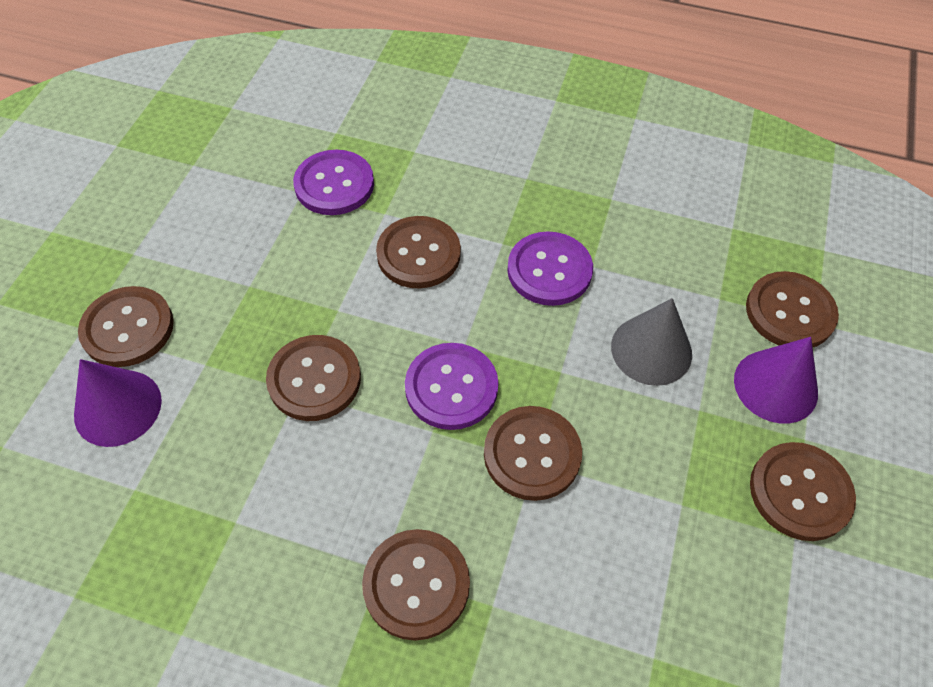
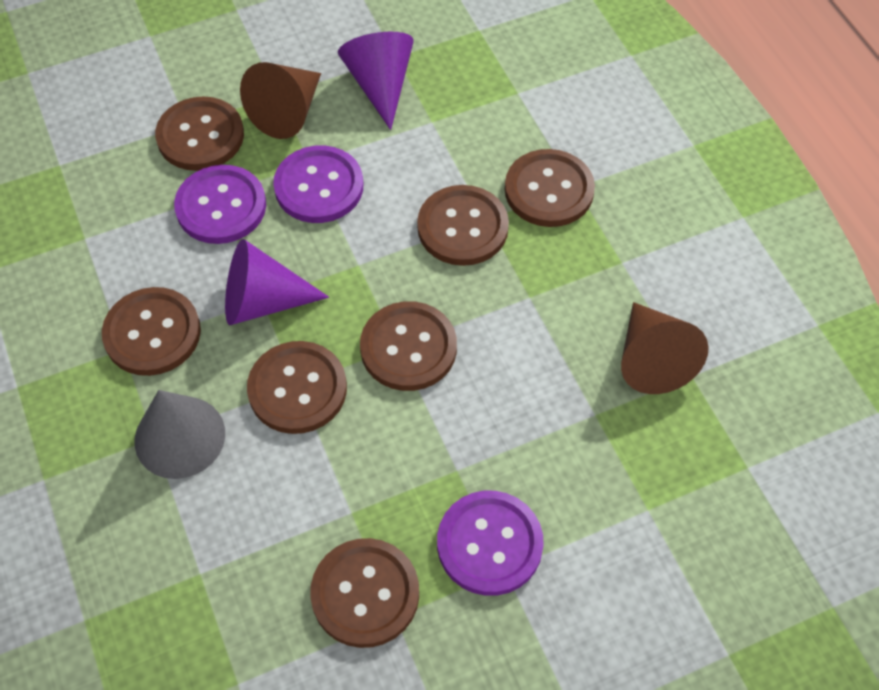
brown cone: none = 0 -> [240,62,321,139] [621,302,709,394] = 2

